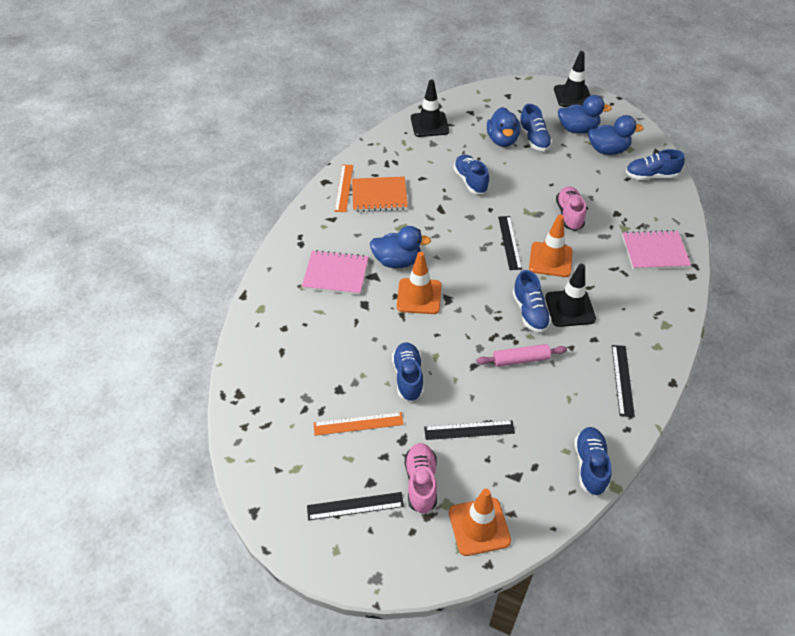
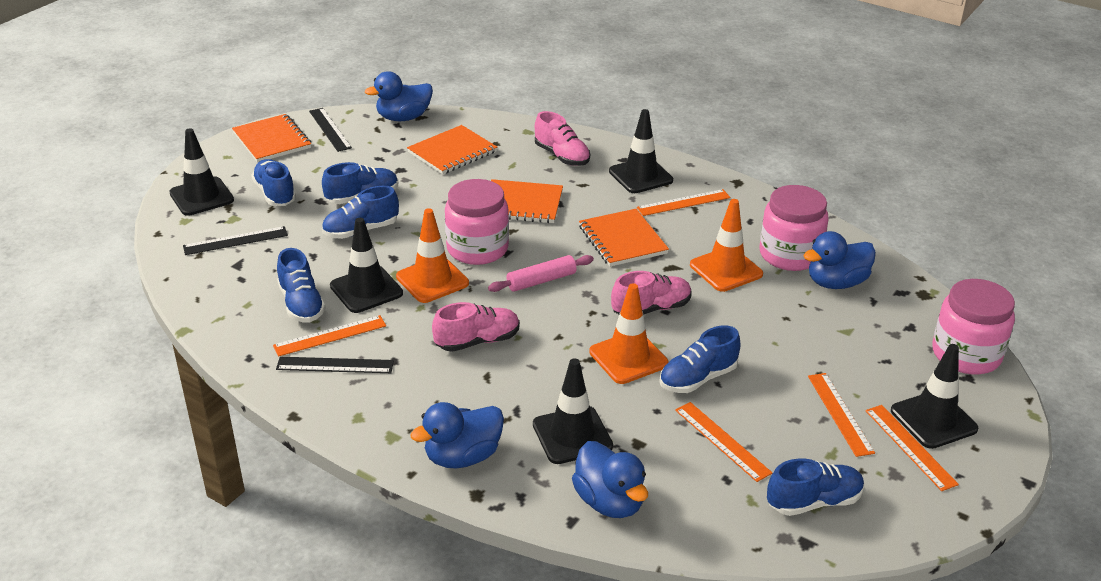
black ruler: [307,492,404,520] [424,420,515,440] [498,216,522,270] [612,345,635,417] = 4 -> [183,226,288,255] [276,357,394,373] [309,108,352,152] = 3
black traffic cone: [411,80,449,137] [545,264,596,327] [554,51,590,107] = 3 -> [169,128,234,216] [330,218,403,313] [533,358,613,464] [609,109,673,193] [891,344,978,449] = 5
orange notebook: [352,176,408,212] = 1 -> [232,114,311,163] [407,125,497,175] [491,179,563,223] [579,209,669,267] = 4
orange ruler: [314,412,404,436] [334,164,353,212] = 2 -> [273,315,386,357] [637,189,730,216] [675,402,772,482] [808,373,875,457] [865,405,959,491] = 5
pink jar: none = 0 -> [445,179,509,265] [760,185,829,271] [932,279,1015,374] = 3
pink notebook: [302,250,369,295] [622,230,691,270] = 2 -> none = 0
pink shoe: [405,443,437,514] [556,186,586,231] = 2 -> [432,302,519,352] [535,111,590,166] [611,271,692,315] = 3

